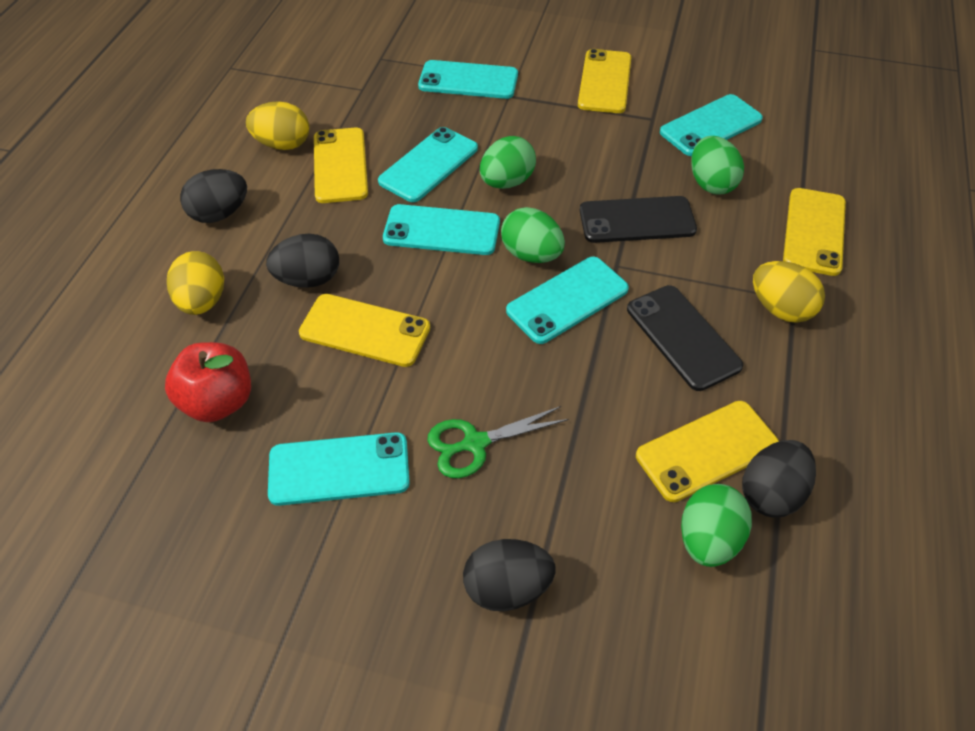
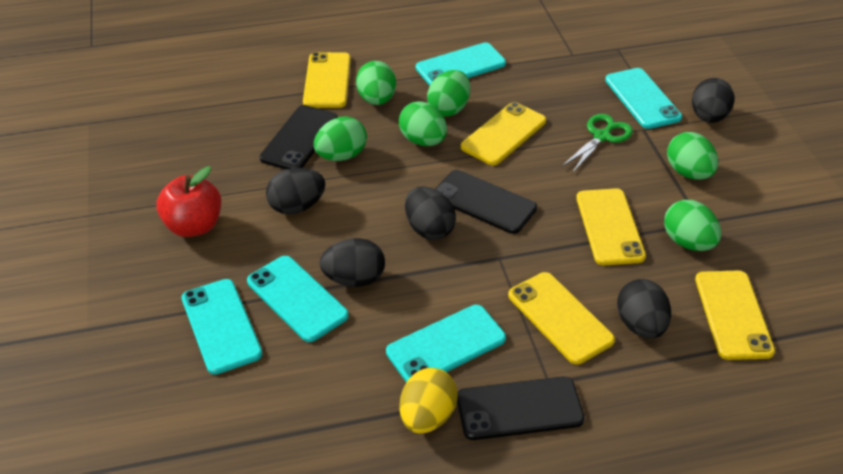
black egg: [180,169,247,223] [266,234,339,288] [463,539,555,611] [742,440,816,517] = 4 -> [266,168,326,215] [320,238,385,287] [405,186,456,240] [617,279,671,338] [692,78,734,123] = 5
black phone: [580,196,697,243] [627,285,743,391] = 2 -> [260,105,338,169] [435,170,537,234] [457,376,585,440] = 3
green egg: [480,136,536,189] [501,207,565,263] [681,484,752,567] [691,136,744,194] = 4 -> [314,116,367,161] [356,61,396,105] [399,101,447,146] [427,70,470,117] [664,200,721,251] [667,132,718,180] = 6
turquoise phone: [268,432,410,506] [378,127,478,202] [383,204,500,255] [418,60,518,99] [506,257,629,344] [660,94,763,156] = 6 -> [181,279,263,374] [247,256,349,342] [386,305,506,383] [416,43,506,86] [605,68,682,129] = 5
yellow egg: [167,251,224,315] [246,101,309,150] [753,261,825,323] = 3 -> [399,368,458,433] = 1

